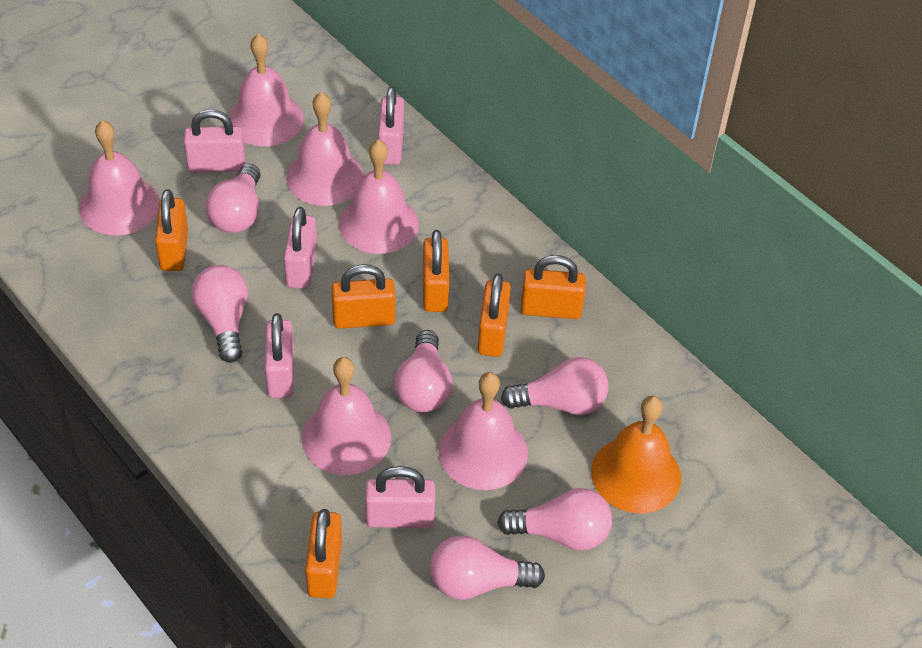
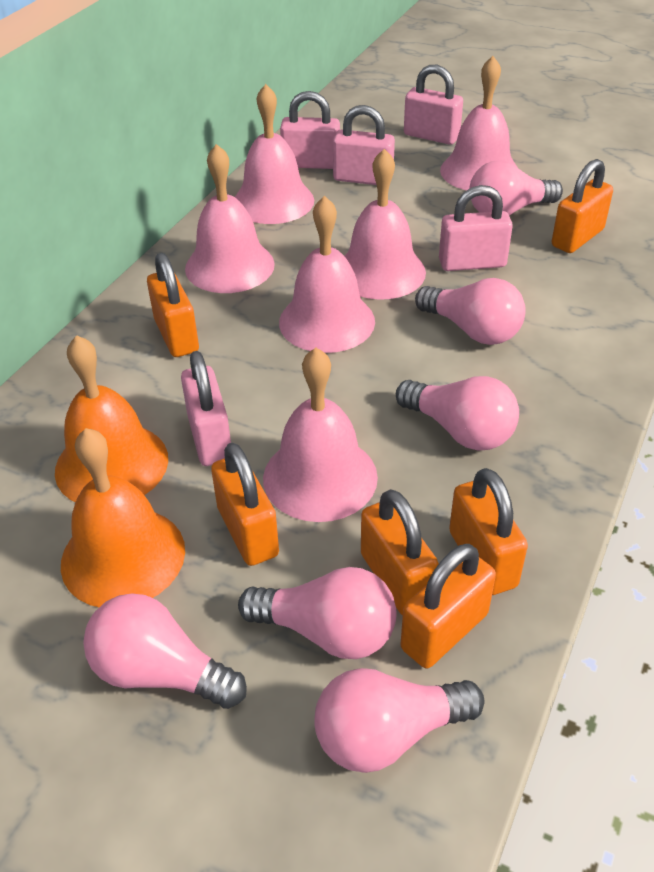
orange bell: [591,396,681,513] = 1 -> [55,335,168,502] [61,428,185,607] = 2

